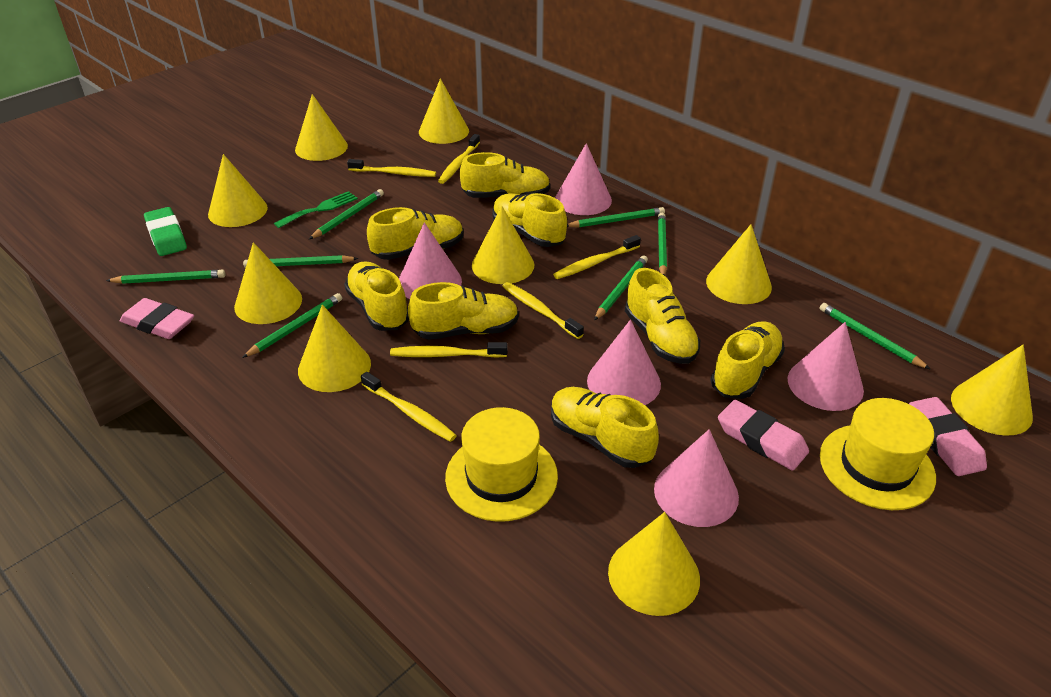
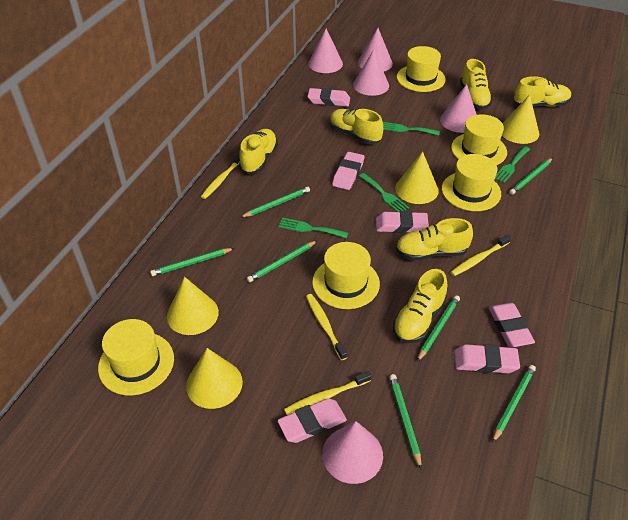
green eraser: [144,207,187,256] = 1 -> none = 0
green fork: [274,191,358,228] = 1 -> [278,218,348,238] [359,173,409,212] [383,122,440,135] [495,146,530,183] = 4
green pencil: [106,269,226,284] [242,293,342,358] [243,255,358,268] [309,189,384,239] [567,207,665,228] [594,256,648,320] [658,213,667,276] [820,303,930,369] = 8 -> [150,248,234,276] [240,187,310,218] [247,241,317,282] [389,374,422,469] [417,295,460,362] [492,365,536,443] [509,158,553,195] = 7
pink eraser: [120,298,194,339] [718,400,809,471] [909,397,987,476] = 3 -> [278,398,347,443] [307,88,350,107] [332,152,364,190] [376,211,429,233] [454,344,520,373] [488,303,535,347] = 6
yellow cone: [208,154,268,227] [234,242,302,324] [295,94,348,161] [298,305,371,392] [419,78,469,144] [472,206,535,284] [608,512,700,616] [706,224,772,304] [951,345,1033,436] = 9 -> [167,277,219,335] [186,348,243,409] [395,152,439,204] [502,94,539,144] = 4
yellow hat: [445,407,558,522] [820,398,936,510] = 2 -> [98,319,174,395] [312,242,380,309] [397,46,446,92] [442,154,501,211] [451,114,507,165] = 5
yellow shoe: [344,261,409,331] [367,207,464,260] [408,282,519,340] [460,152,551,198] [492,193,567,247] [551,387,659,468] [625,268,700,364] [710,321,785,399] = 8 -> [239,129,278,174] [330,109,383,144] [393,269,447,343] [396,218,473,261] [460,59,493,110] [514,76,571,107] = 6
yellow toothbrush: [347,159,436,177] [361,372,457,442] [390,342,508,358] [438,134,480,184] [502,282,584,339] [553,235,641,279] = 6 -> [201,153,240,199] [284,371,371,415] [306,294,347,360] [450,234,511,276] = 4

